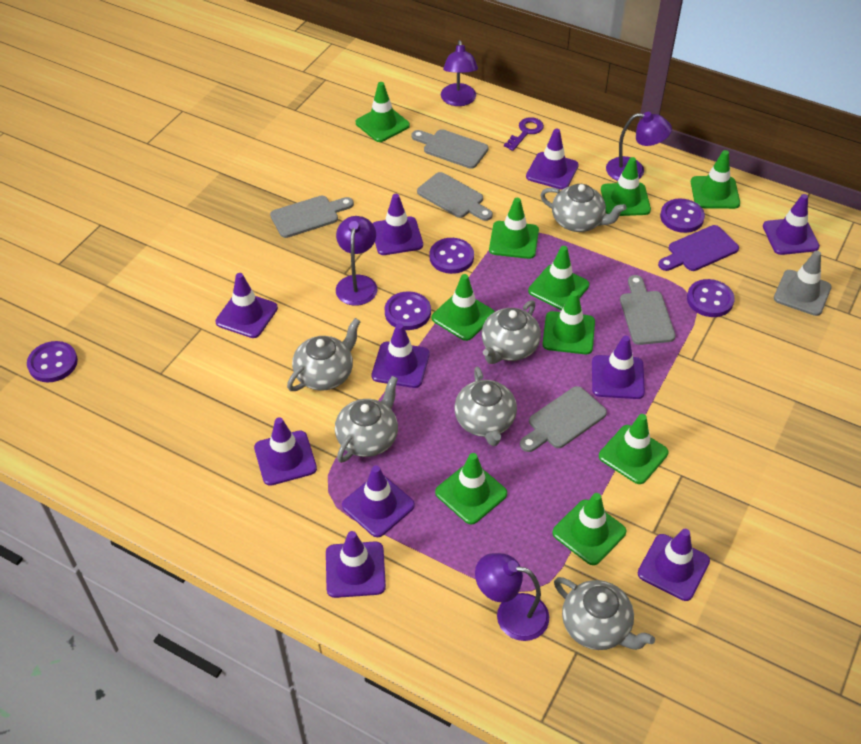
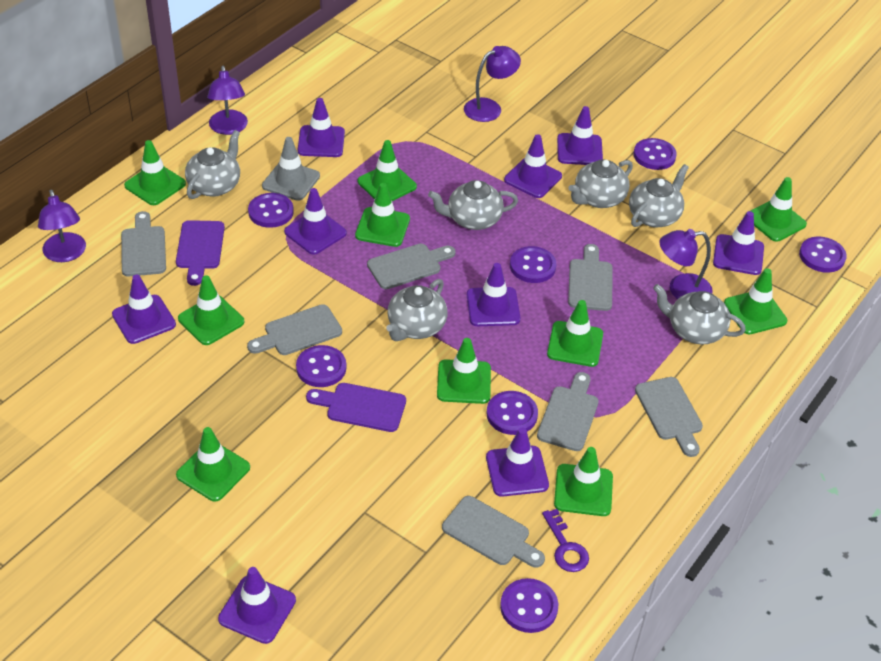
grey cutting board: [270,196,354,238] [411,129,489,169] [417,172,493,221] [520,386,607,452] [620,275,676,345] = 5 -> [121,211,166,277] [247,304,342,355] [367,244,456,289] [442,496,545,568] [537,372,599,451] [568,244,613,311] [635,377,703,457] = 7
purple button: [27,341,78,382] [385,291,431,330] [430,238,474,274] [660,198,705,233] [687,279,735,317] = 5 -> [248,193,294,228] [296,345,346,387] [487,391,538,435] [500,578,558,633] [510,246,556,283] [633,138,677,170] [799,237,847,273] = 7
purple cutting board: [658,225,739,271] = 1 -> [176,220,225,286] [306,383,406,432] = 2
purple traffic cone: [215,273,278,338] [254,417,317,486] [326,531,386,598] [342,466,415,537] [372,323,429,388] [373,194,423,255] [526,129,579,190] [592,336,645,399] [638,529,710,601] [763,194,820,255] = 10 -> [112,275,176,344] [218,567,296,644] [284,188,347,255] [297,98,345,157] [467,263,520,326] [486,428,549,497] [504,134,562,198] [557,106,603,165] [713,211,764,275] = 9

